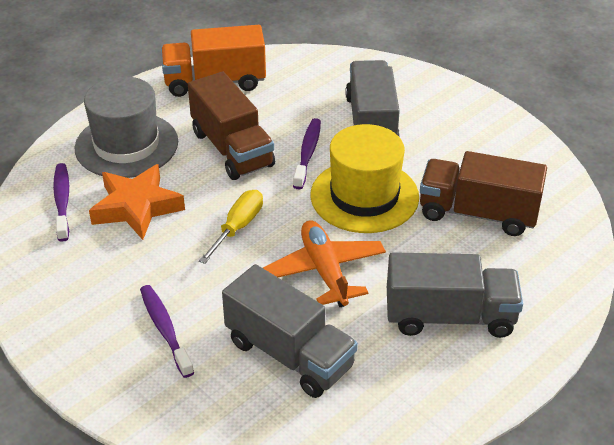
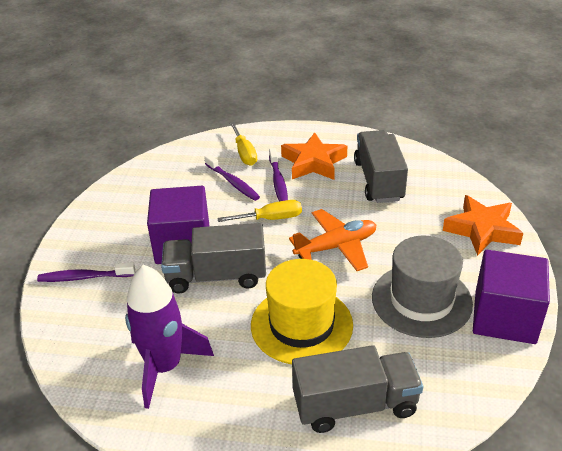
brown truck: [188,72,275,180] [420,151,547,236] = 2 -> none = 0
orange star: [89,164,185,240] = 1 -> [281,133,347,180] [443,195,523,256] = 2
orange truck: [161,25,266,97] = 1 -> none = 0
purple cube: none = 0 -> [147,186,210,264] [473,250,550,344] = 2
purple rocket: none = 0 -> [125,265,214,409] = 1
yellow screwdriver: [199,190,263,264] = 1 -> [217,200,302,222] [230,122,257,166] = 2

